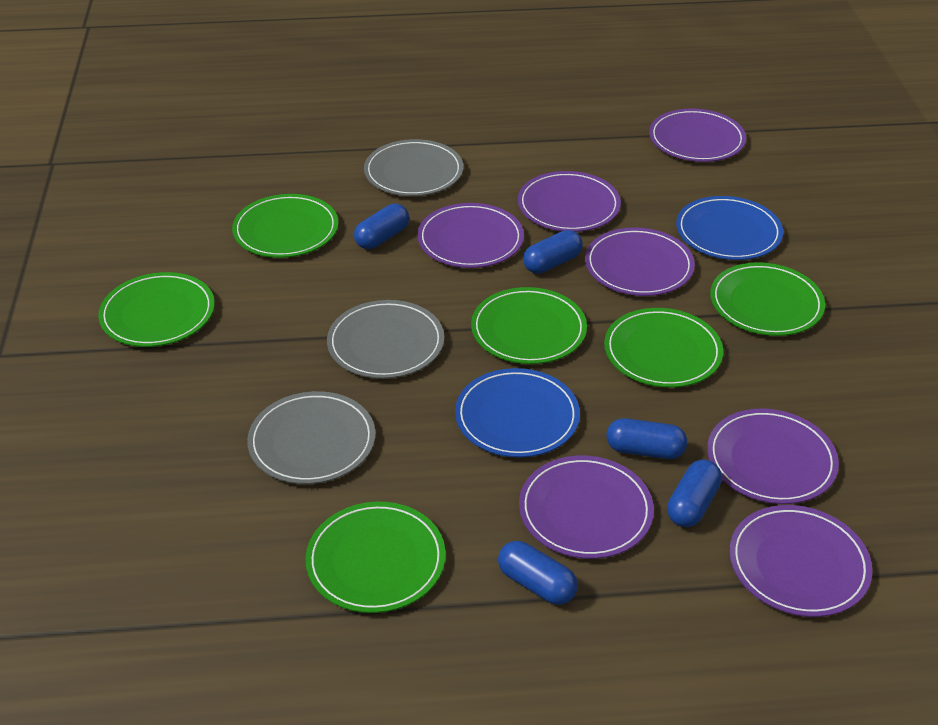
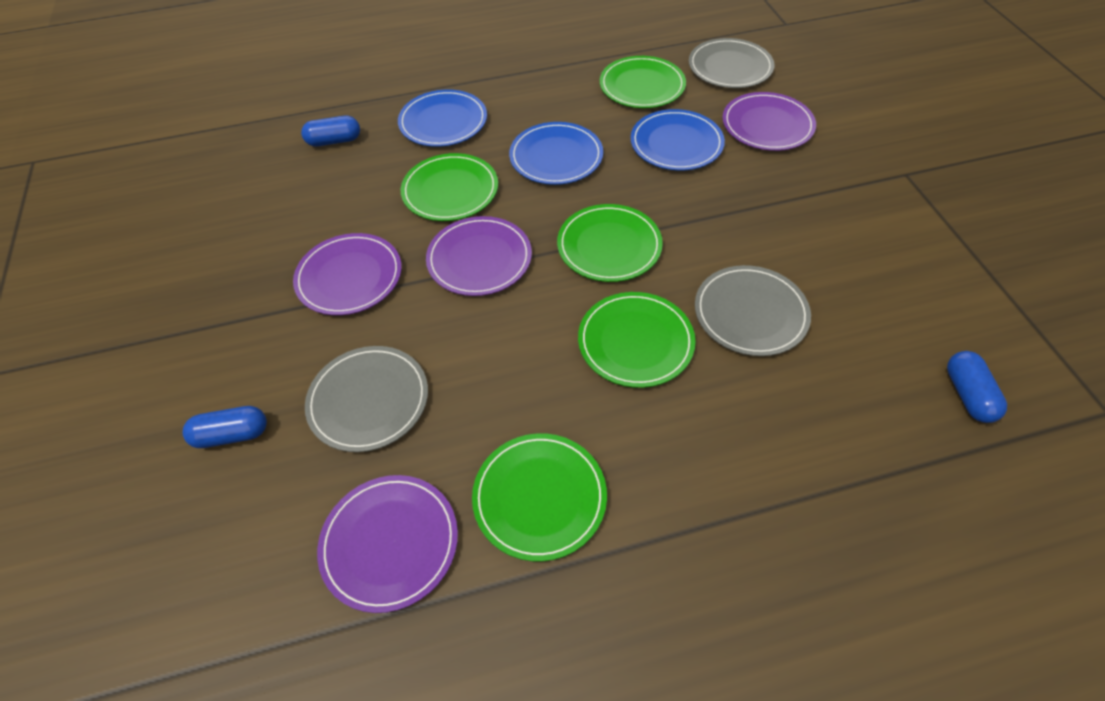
blue capsule: [354,204,409,249] [498,541,578,605] [523,230,583,274] [607,418,687,459] [667,460,722,527] = 5 -> [183,406,267,448] [301,115,360,147] [947,351,1007,423] = 3
blue plate: [455,368,580,458] [676,196,783,260] = 2 -> [398,90,487,147] [509,122,603,185] [631,109,725,170] = 3
green plate: [98,272,215,347] [232,194,338,258] [305,502,446,613] [471,287,587,364] [604,308,723,388] [710,262,825,336] = 6 -> [401,153,498,221] [472,433,607,562] [557,204,663,282] [578,292,696,388] [600,56,686,108] = 5
purple plate: [417,203,524,268] [518,171,621,232] [519,456,654,559] [585,227,695,296] [649,109,746,162] [707,409,839,504] [729,505,872,617] = 7 -> [293,233,402,315] [317,475,458,613] [426,216,532,296] [722,92,816,151] = 4

